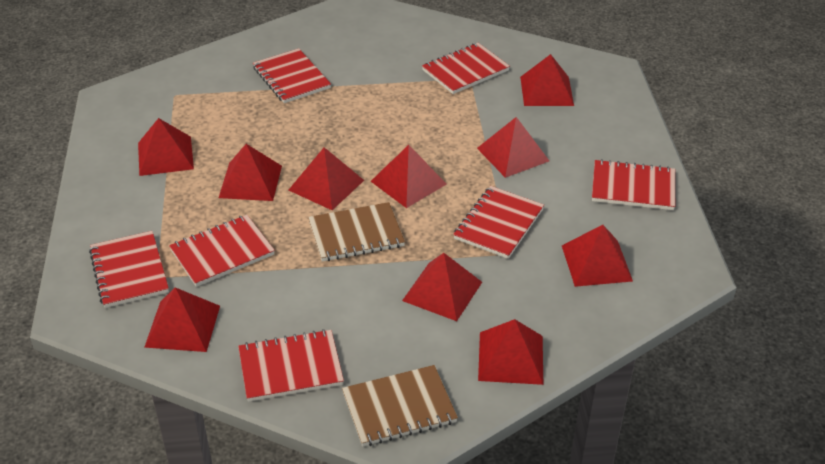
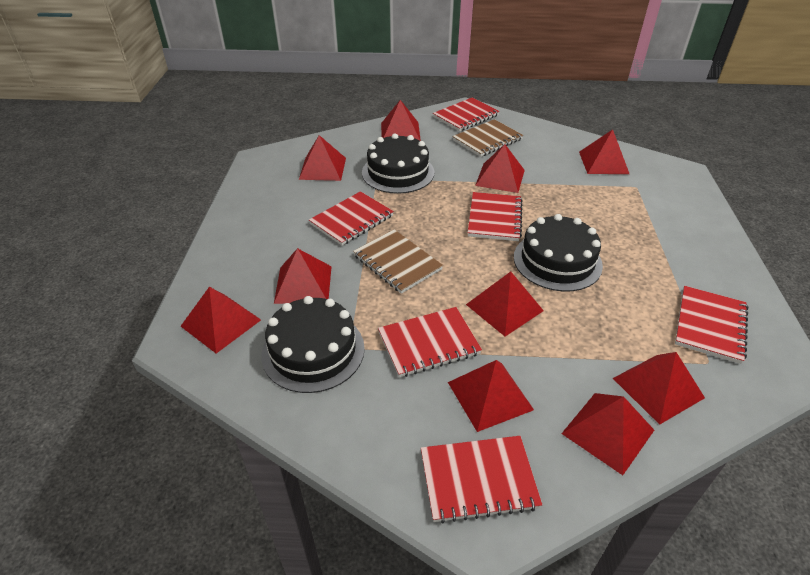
black cake: none = 0 -> [262,296,365,393] [362,134,434,194] [514,214,603,292] = 3
red notebook: [89,231,169,308] [169,215,275,287] [238,329,344,402] [253,48,331,103] [422,43,510,94] [453,186,544,259] [592,159,675,210] = 7 -> [309,191,394,246] [378,307,482,377] [421,436,542,523] [433,98,499,132] [468,192,523,241] [675,286,748,364] = 6

